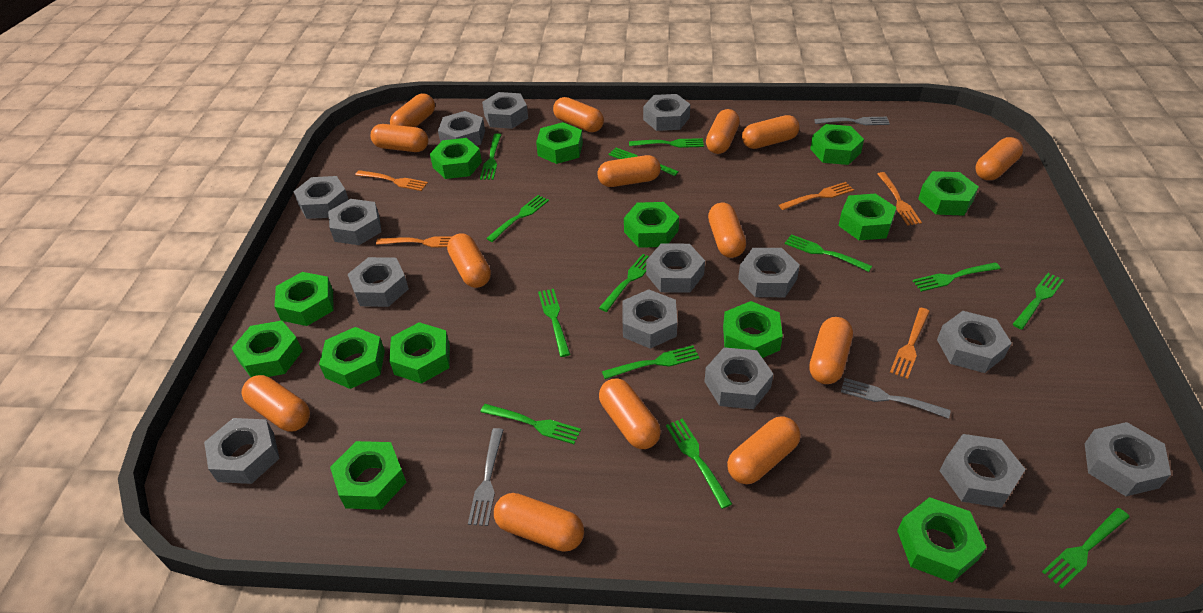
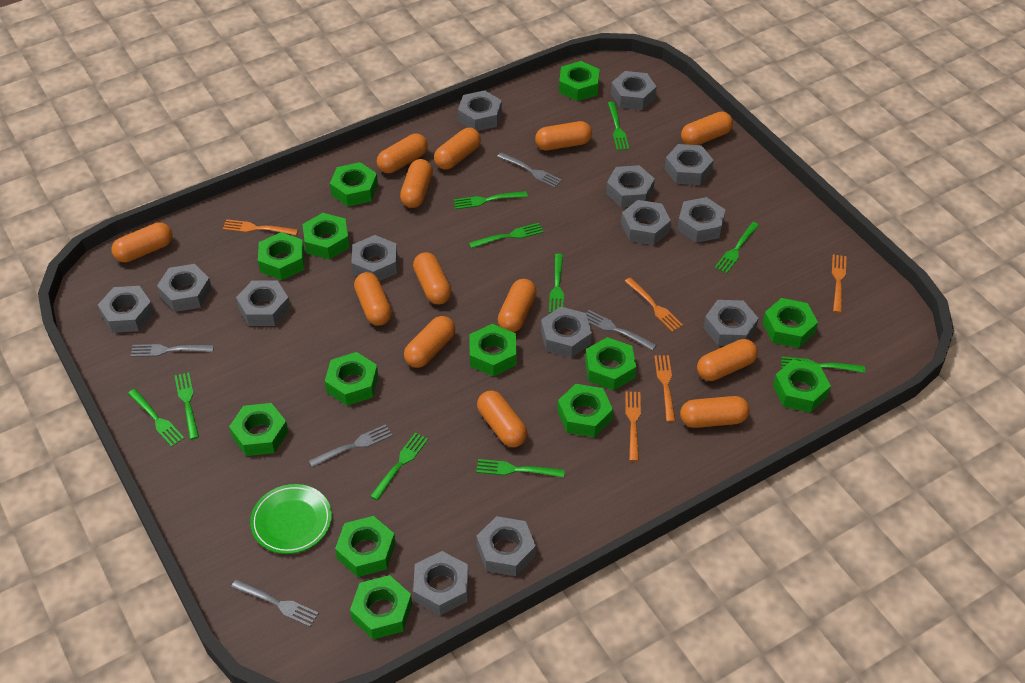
green fork: [480,133,501,180] [480,404,581,444] [486,195,549,242] [538,289,570,357] [599,254,649,312] [602,345,700,379] [608,148,679,176] [629,138,704,148] [666,418,732,509] [785,234,872,272] [912,262,1001,292] [1013,273,1064,330] [1042,508,1129,588] = 13 -> [128,389,185,447] [175,372,199,440] [370,433,428,500] [453,191,528,209] [469,223,544,248] [476,459,565,478] [549,254,564,313] [608,101,629,150] [715,222,760,274] [781,356,865,373] = 10
green plate: none = 0 -> [250,484,332,554] = 1
grey fork: [468,428,503,526] [814,117,890,125] [841,378,951,419] = 3 -> [131,344,214,357] [231,579,319,627] [309,424,392,468] [497,152,562,188] [586,310,657,351] = 5
orange capsule: [242,375,310,431] [371,124,428,152] [390,93,435,127] [447,233,491,288] [494,493,584,552] [553,97,604,132] [597,155,661,187] [599,378,661,449] [706,109,740,154] [708,203,746,258] [727,416,801,484] [742,115,800,149] [809,317,853,384] [975,137,1023,180] = 14 -> [112,222,173,262] [354,272,392,325] [377,134,428,173] [400,159,433,208] [404,316,455,368] [413,252,452,304] [434,128,481,170] [477,391,527,447] [498,279,537,332] [535,121,592,150] [680,396,750,428] [681,111,733,145] [697,339,758,381] = 13

